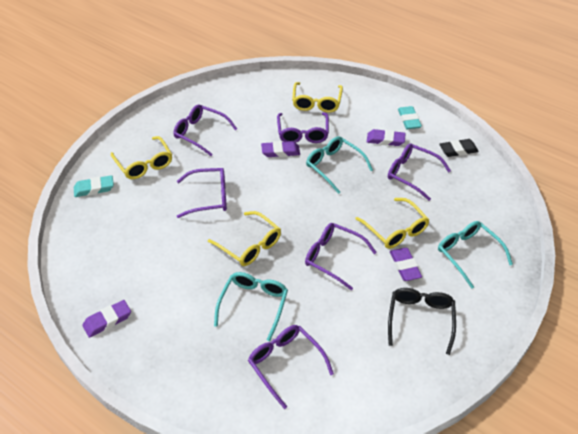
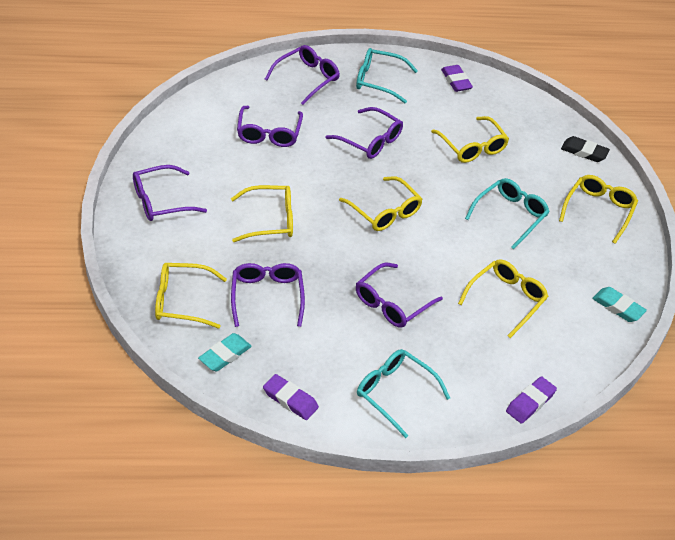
black glasses: [388,288,456,355] = 1 -> none = 0
purple eraser: [83,300,131,338] [261,141,300,157] [367,129,406,146] [390,248,422,281] = 4 -> [263,374,319,420] [441,65,473,92] [506,376,557,424] = 3
yellow glasses: [111,136,172,179] [208,211,281,266] [292,82,343,113] [355,198,429,249] = 4 -> [155,263,227,329] [231,185,293,242] [339,176,422,231] [431,116,509,163] [458,259,549,338] [559,175,638,244] = 6

